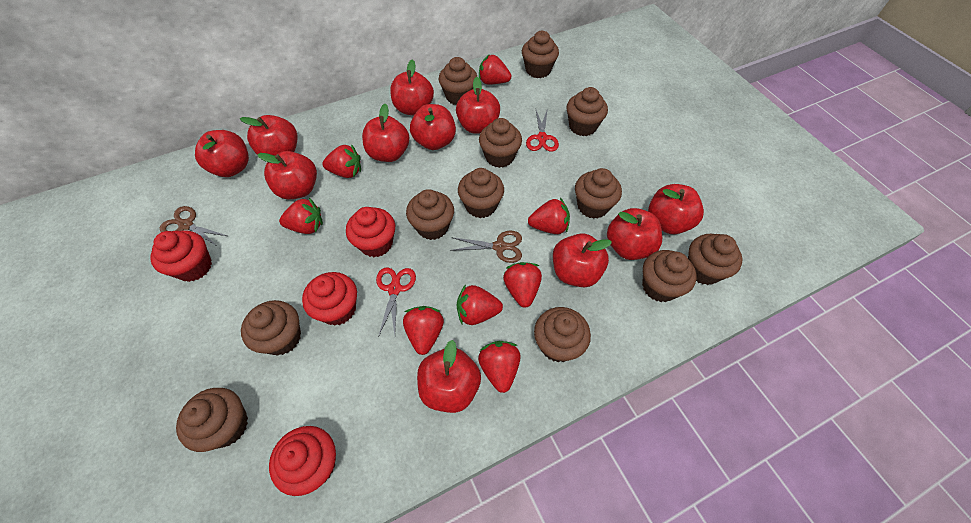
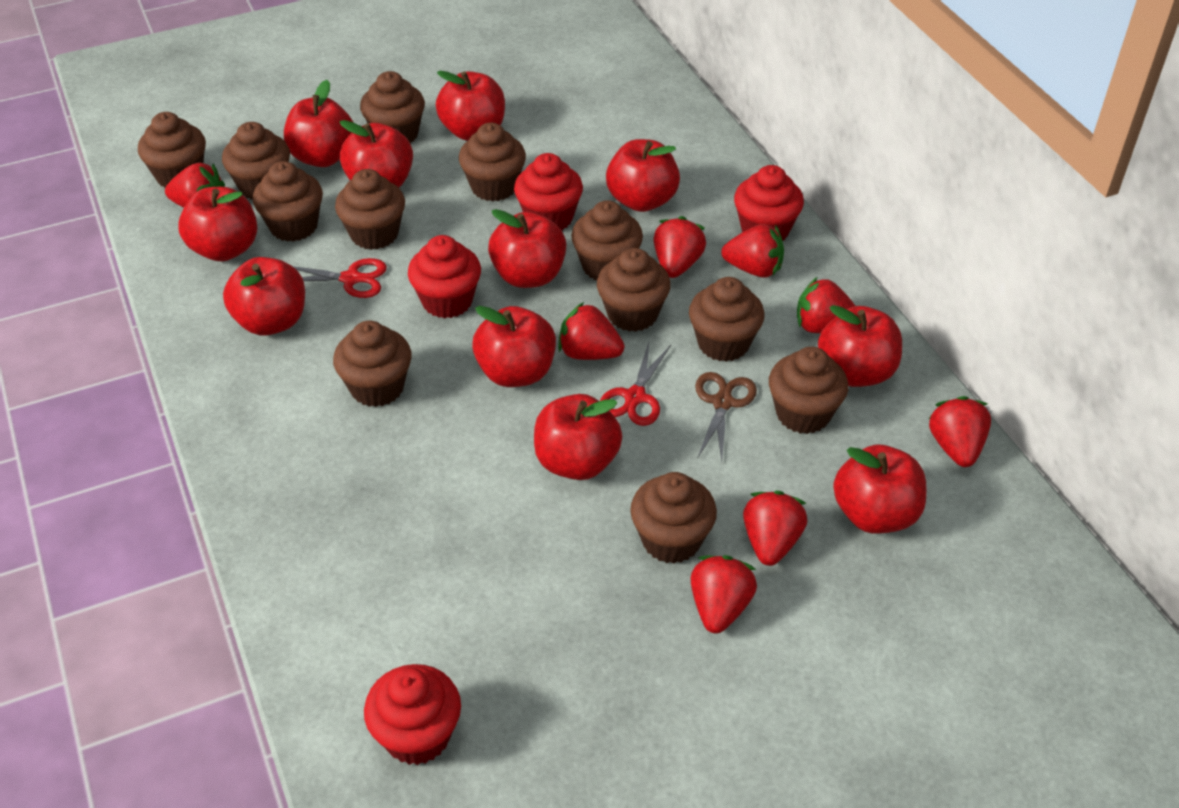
brown scissors: [160,206,227,247] [450,231,522,263] = 2 -> [695,372,757,462] = 1

